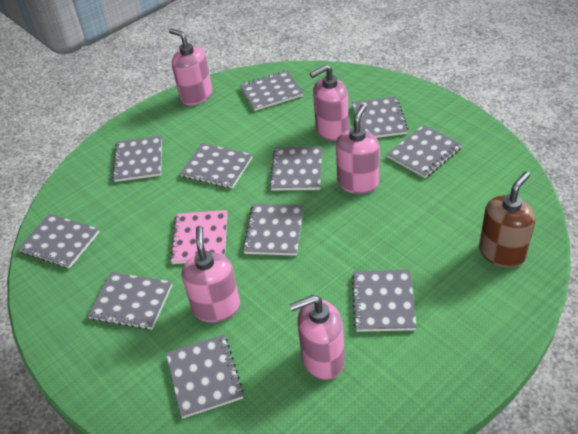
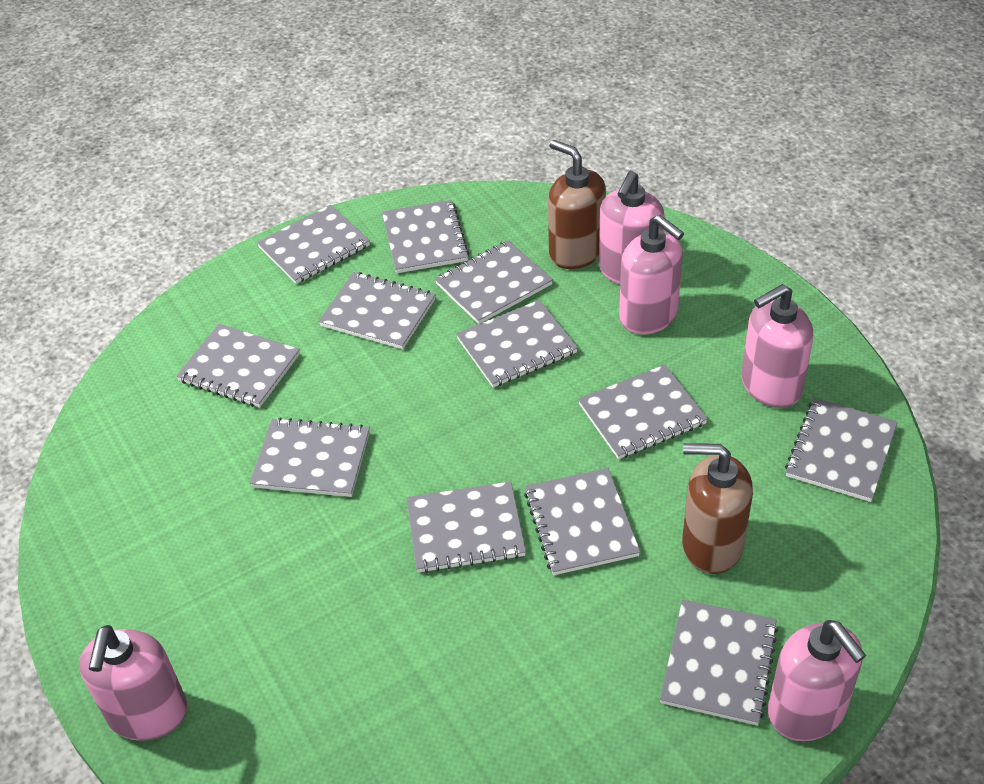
brown soap dispenser: [479,171,535,268] = 1 -> [548,140,606,269] [682,443,753,574] = 2
grey notebook: [18,213,99,269] [87,272,172,330] [112,136,162,182] [166,334,244,418] [180,143,253,188] [240,70,303,111] [243,204,304,256] [269,146,322,191] [352,96,408,138] [352,270,417,332] [387,125,462,178] = 11 -> [176,324,300,408] [250,417,370,497] [257,205,370,284] [318,272,436,349] [382,200,469,273] [406,482,526,573] [435,240,553,324] [456,300,578,387] [524,468,640,575] [578,365,708,459] [660,599,778,725] [785,398,898,502] = 12
pink notebook: [170,210,227,264] = 1 -> none = 0

